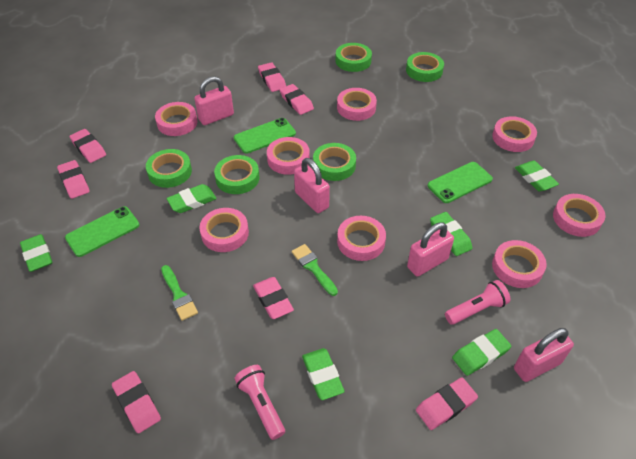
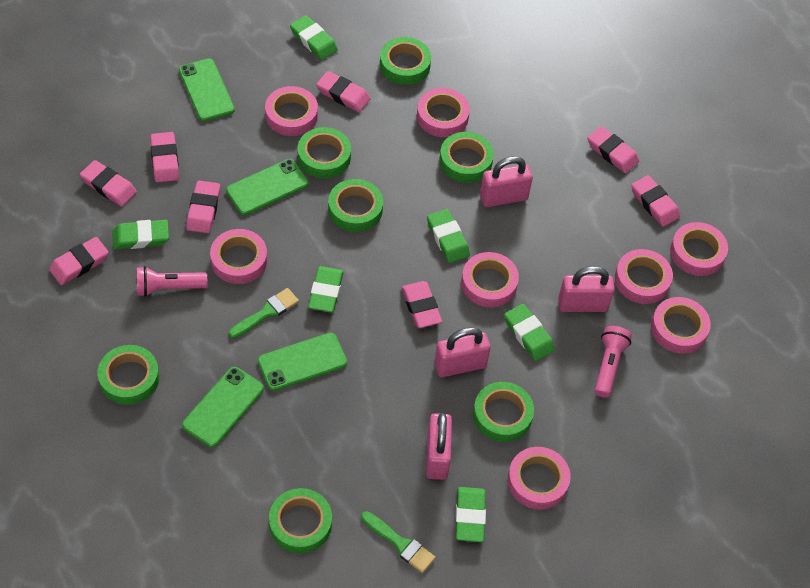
green phone: [65,206,139,257] [234,118,296,154] [427,162,493,203] = 3 -> [179,59,235,122] [182,367,264,447] [226,159,309,215] [258,333,347,391] = 4
green tape: [146,149,192,188] [214,155,259,194] [313,143,356,181] [335,43,372,72] [406,52,444,82] = 5 -> [98,345,160,405] [269,488,332,553] [297,127,351,178] [328,179,383,232] [380,37,431,85] [439,132,494,183] [473,382,534,442] = 7
pink eraser: [57,160,90,199] [69,129,106,163] [112,371,161,433] [253,277,294,319] [258,62,286,92] [280,84,314,115] [416,377,478,430] = 7 -> [49,237,109,285] [80,160,137,206] [150,132,179,182] [186,181,220,233] [316,71,371,112] [401,281,442,328] [588,126,639,173] [631,175,680,227] = 8

